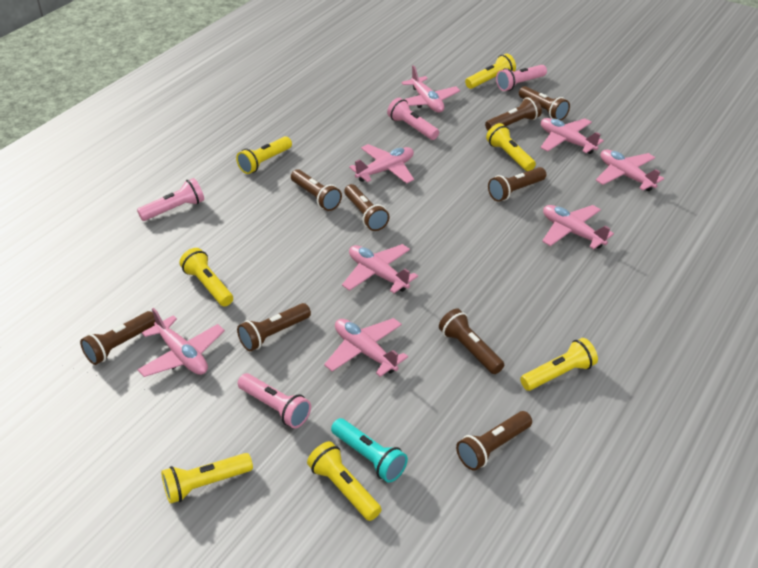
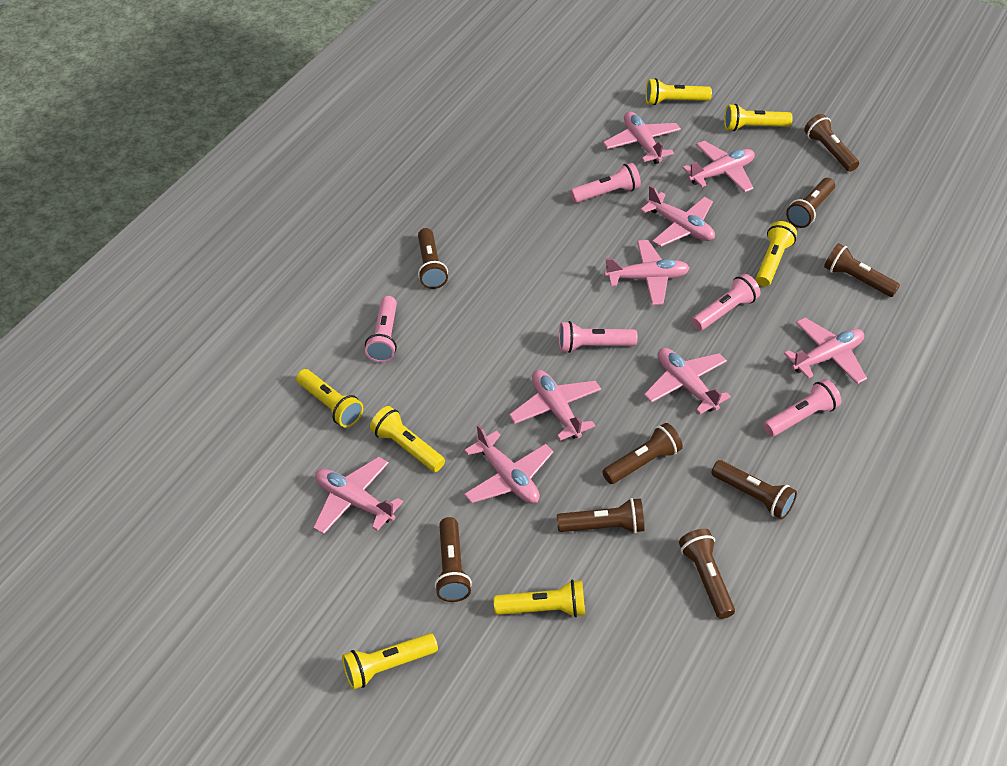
pink flashlight: [137,178,204,221] [238,373,311,428] [387,98,439,140] [496,65,547,91] = 4 -> [365,296,397,362] [559,321,638,353] [570,163,641,203] [692,274,760,331] [763,379,841,437] = 5
pink plane: [137,308,225,377] [324,318,408,377] [342,244,418,293] [349,144,414,184] [402,65,460,113] [541,118,604,154] [542,205,614,249] [596,149,664,191] = 8 -> [313,457,403,534] [464,424,553,504] [509,370,601,441] [603,112,681,164] [604,240,690,305] [640,185,715,247] [644,348,731,414] [683,141,755,192] [784,318,867,384] = 9
turquoise flashlight: [331,418,408,483] = 1 -> none = 0

